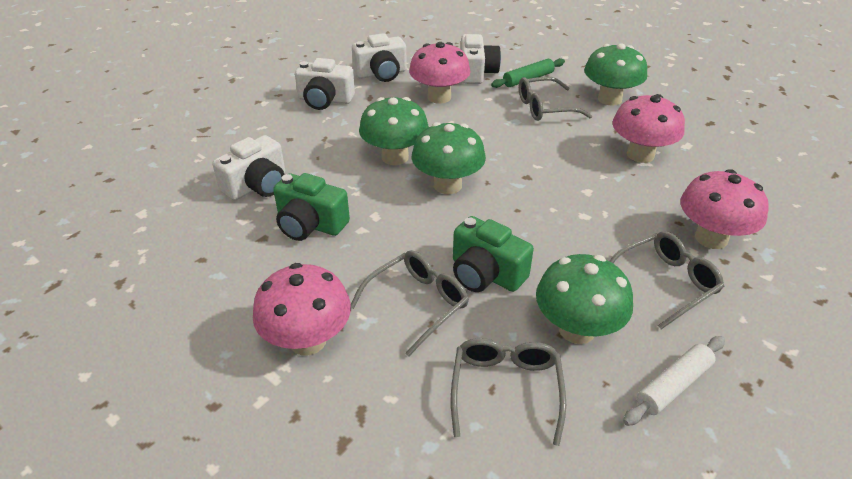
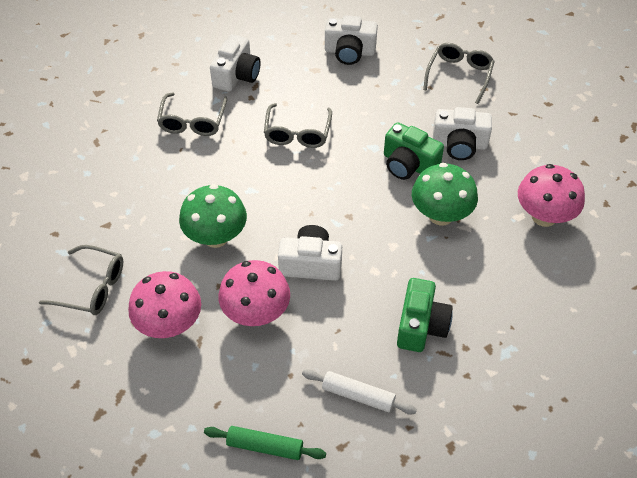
green mushroom: [359,97,429,165] [412,122,486,194] [536,254,633,344] [584,43,647,106] = 4 -> [179,184,247,248] [412,163,478,225] = 2
pink mushroom: [253,263,351,355] [409,42,470,104] [612,94,685,163] [680,169,769,249] = 4 -> [128,271,201,338] [218,260,290,326] [518,164,585,227] = 3

